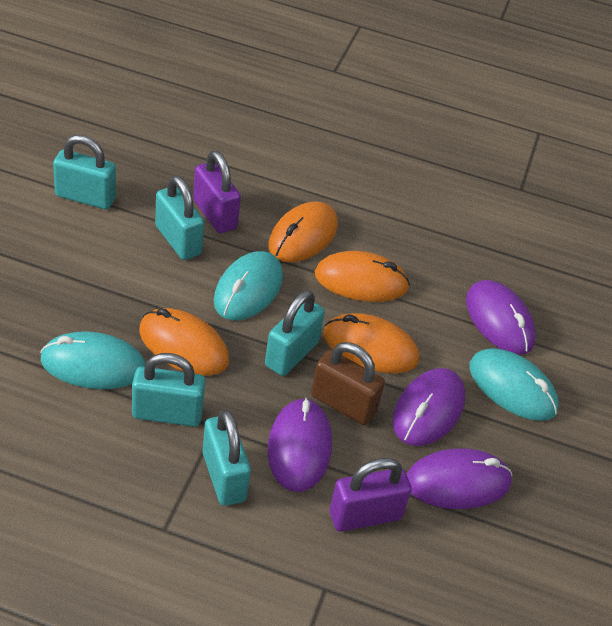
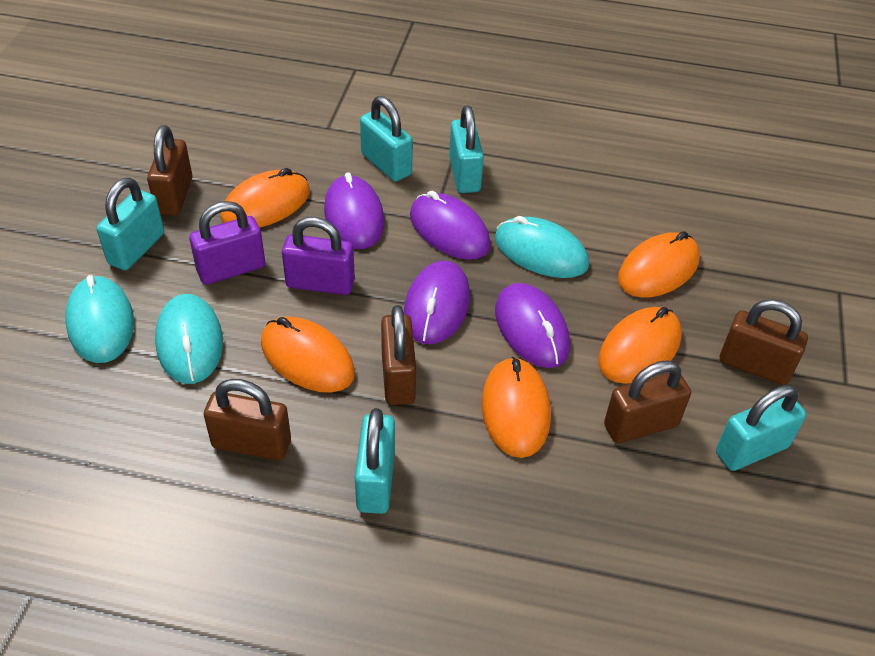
brown padlock: [311,342,385,425] = 1 -> [147,125,193,216] [204,379,291,460] [381,305,416,405] [604,360,691,443] [720,299,808,385] = 5
orange mouse: [139,308,229,376] [268,202,338,262] [315,251,410,302] [323,313,419,373] = 4 -> [221,168,310,228] [261,317,355,393] [482,357,551,458] [598,307,682,384] [618,231,700,298] = 5

